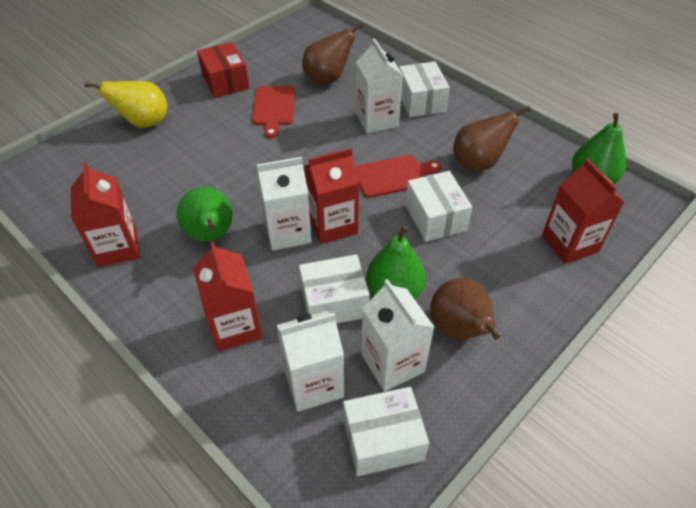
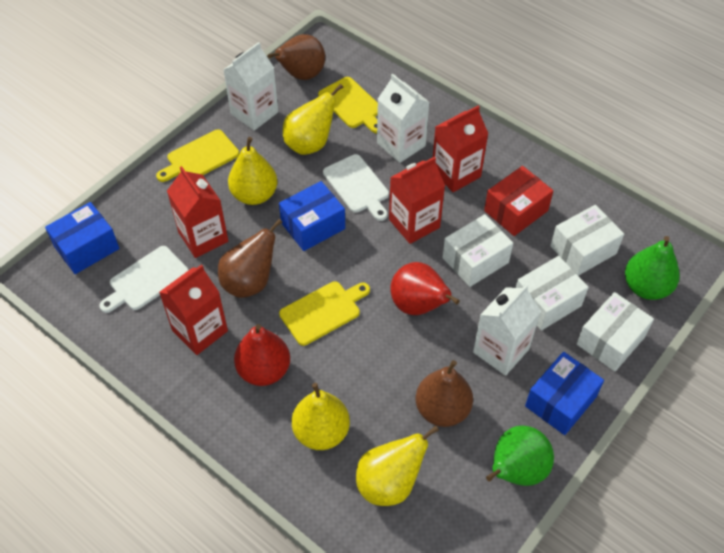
blue box: none = 0 -> [45,202,119,274] [279,181,345,251] [525,352,604,435] = 3
green pear: [177,187,233,242] [366,225,426,299] [572,113,626,184] = 3 -> [486,425,554,486] [625,236,680,300] = 2
red cutting board: [252,86,295,138] [355,155,442,198] = 2 -> none = 0
red pear: none = 0 -> [234,324,290,386] [390,262,460,315] = 2
white carton: [257,157,312,251] [277,311,344,412] [356,38,403,133] [361,279,434,392] = 4 -> [223,42,278,131] [377,73,430,163] [473,284,541,376] = 3
white cutting board: none = 0 -> [99,246,188,313] [323,154,389,221] = 2
yellow cutting board: none = 0 -> [156,129,239,182] [279,281,370,346] [318,77,378,133] = 3
yellow pear: [84,81,167,128] = 1 -> [228,137,278,205] [283,84,343,155] [292,383,350,450] [356,425,439,506] = 4

